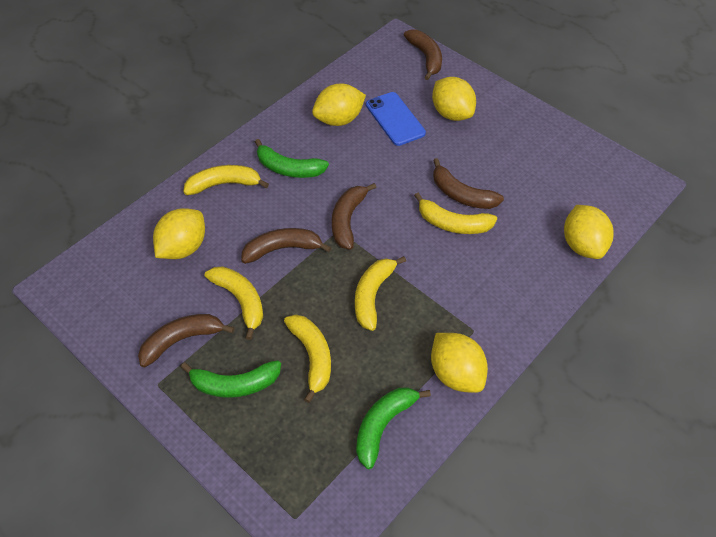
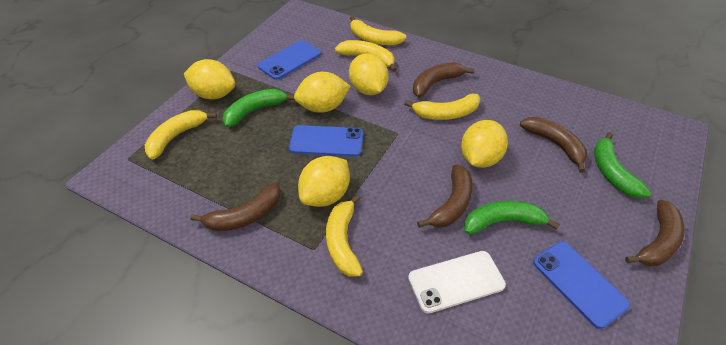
blue phone: [366,92,426,146] = 1 -> [258,40,321,80] [289,125,363,157] [533,242,630,329] = 3
white phone: none = 0 -> [408,251,506,313] = 1

